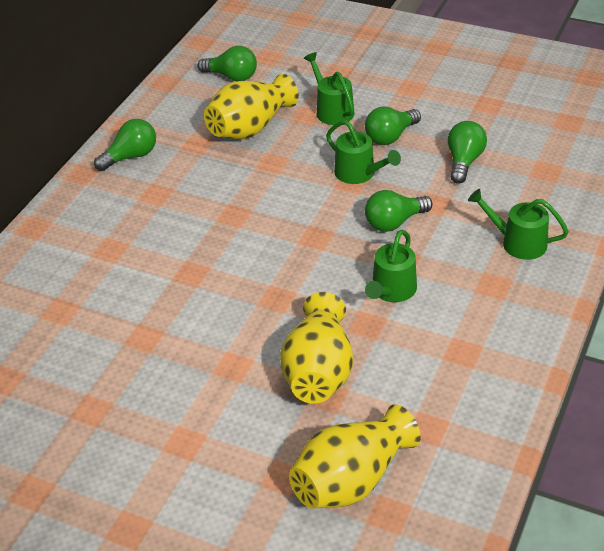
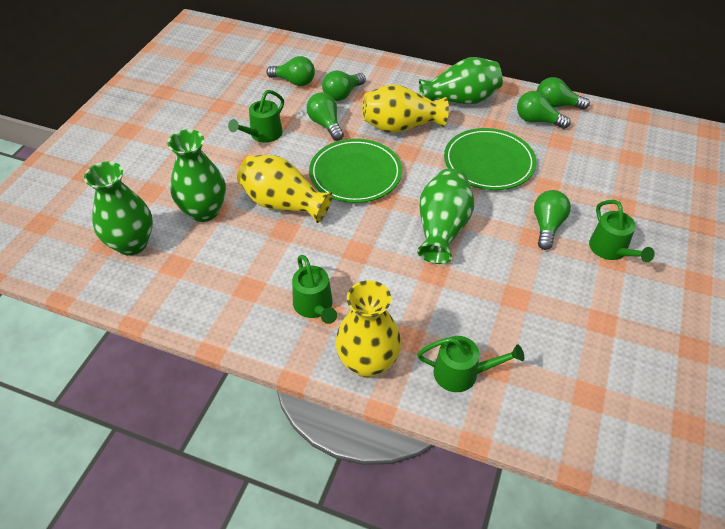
green light bulb: [94,119,156,171] [197,46,257,81] [365,107,421,145] [365,190,433,232] [448,121,487,184] = 5 -> [266,56,315,86] [306,92,344,141] [322,70,366,101] [517,91,571,129] [534,190,571,250] [537,77,590,110] = 6
green plate: none = 0 -> [309,139,402,203] [444,128,536,190] = 2
green vase: none = 0 -> [84,161,153,256] [167,129,226,222] [417,168,474,264] [419,57,503,104] = 4

